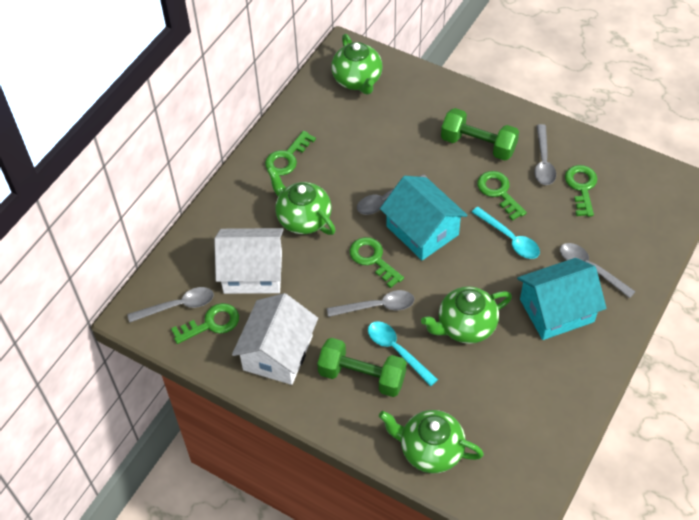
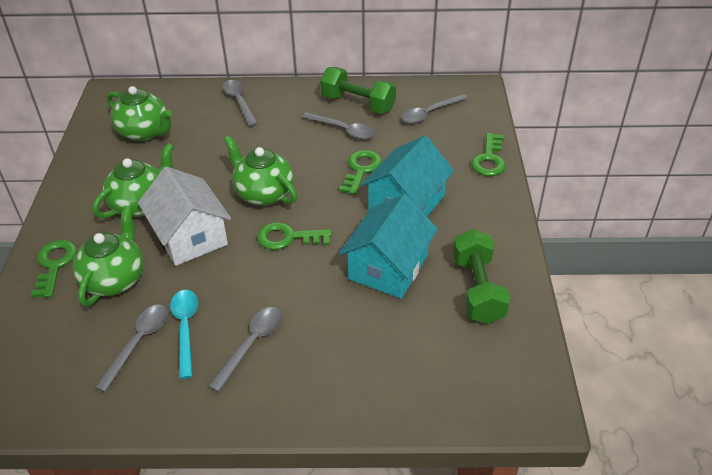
green key: [171,303,239,344] [265,131,316,176] [349,237,404,288] [477,171,527,221] [565,165,597,217] = 5 -> [31,240,77,298] [257,222,332,250] [339,150,382,195] [471,133,506,176] = 4
turquoise spoon: [368,321,438,386] [472,207,540,259] = 2 -> [170,290,198,379] = 1
white house: [214,228,284,294] [232,293,318,385] = 2 -> [138,167,231,266] = 1

